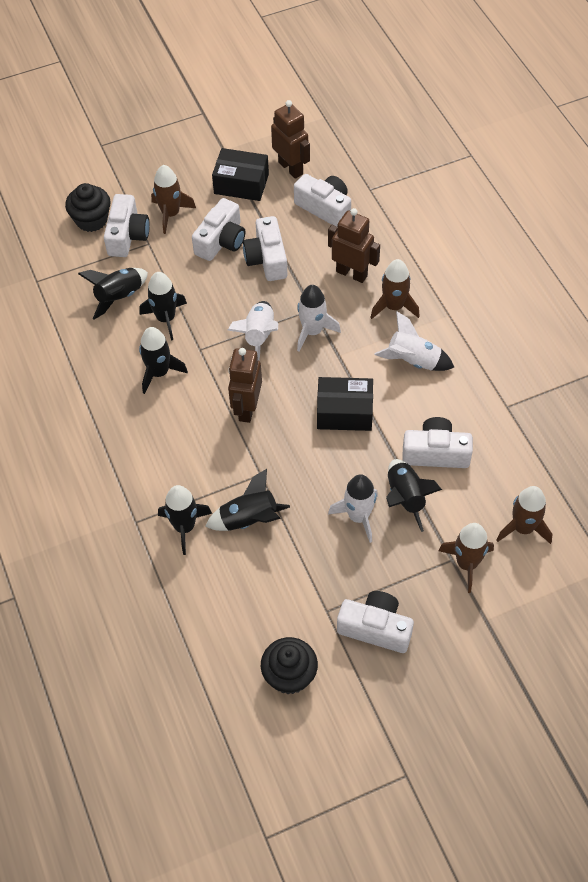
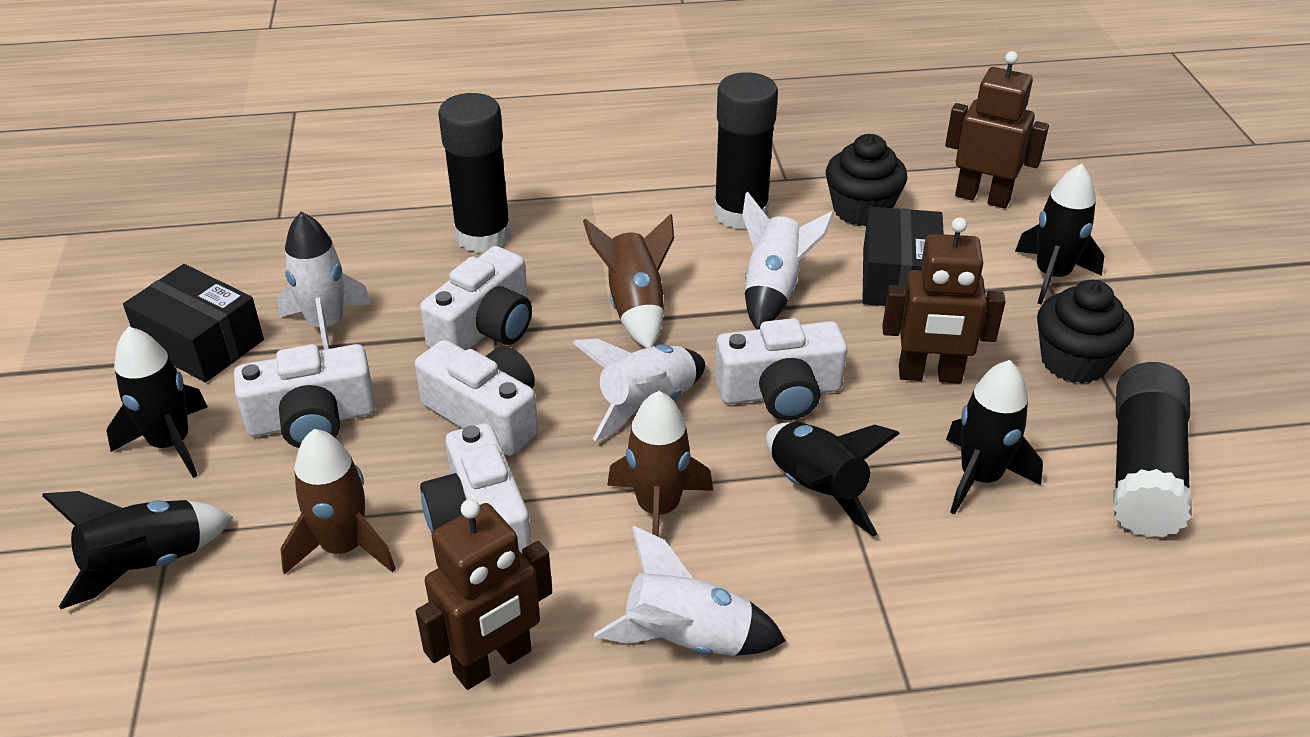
black glue stick: none = 0 -> [438,93,511,253] [714,72,778,230] [1113,362,1192,538] = 3
black rocket: [78,268,148,319] [139,272,187,341] [139,327,188,394] [158,485,212,555] [205,469,290,531] [386,459,442,532] = 6 -> [42,491,233,609] [107,327,208,478] [766,422,900,537] [946,360,1043,515] [1015,164,1104,305] = 5
brown rocket: [151,165,196,234] [370,259,420,319] [439,523,494,593] [496,486,552,544] = 4 -> [280,429,396,575] [583,214,674,348] [607,391,713,537] = 3
white camera: [104,194,150,257] [192,198,245,261] [243,216,287,281] [294,174,351,227] [337,591,414,653] [402,417,473,468] = 6 -> [234,344,376,448] [415,340,538,456] [420,246,532,350] [420,423,532,553] [715,318,847,420] = 5

